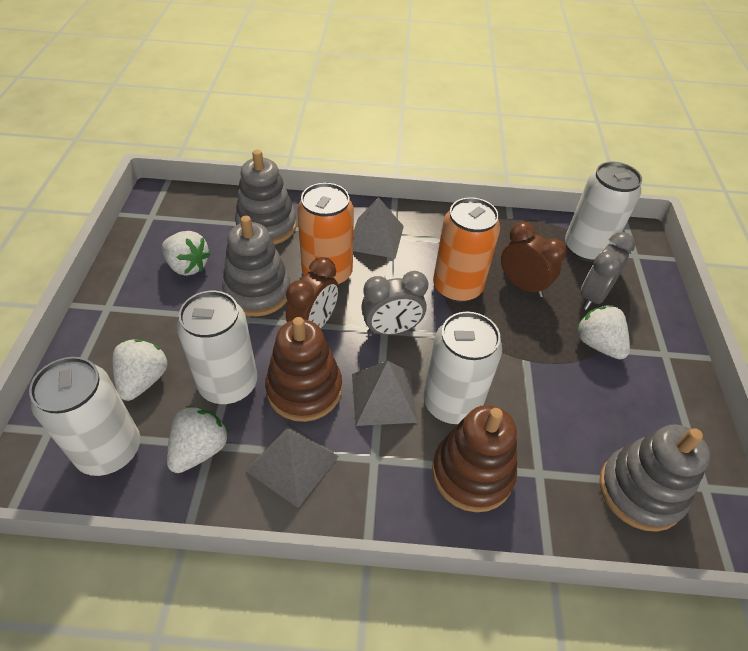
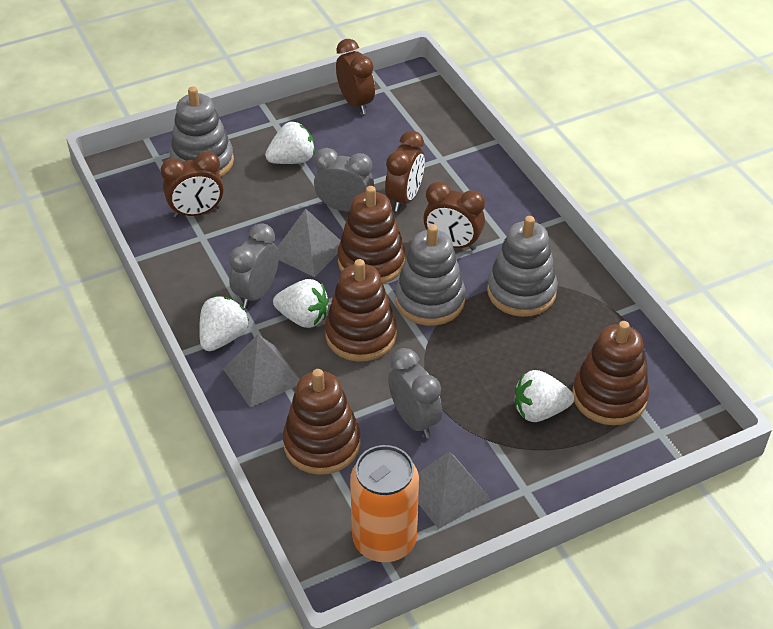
brown clock: [286,257,339,329] [501,222,567,297] = 2 -> [161,151,224,218] [336,39,375,114] [385,131,425,212] [423,181,485,250] = 4
brown stacking toy: [265,317,342,422] [432,405,517,512] = 2 -> [283,369,361,475] [325,259,397,362] [337,186,406,284] [572,321,649,425] = 4
grey clock: [361,271,428,335] [581,232,635,310] = 2 -> [229,223,279,308] [314,148,374,212] [388,348,442,438] = 3
orange can: [297,183,354,286] [433,197,500,303] = 2 -> [350,445,419,562] = 1
white can: [29,357,140,476] [177,291,257,404] [423,312,502,424] [565,161,642,262] = 4 -> none = 0

